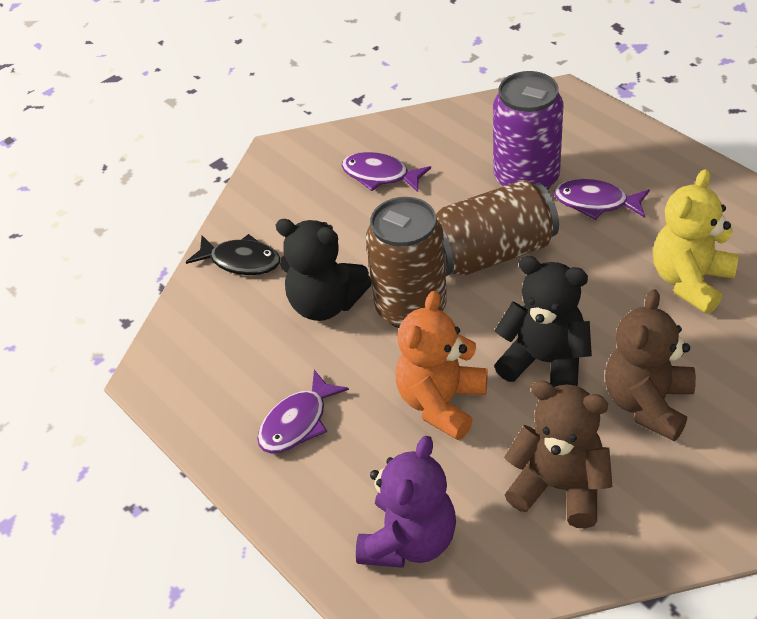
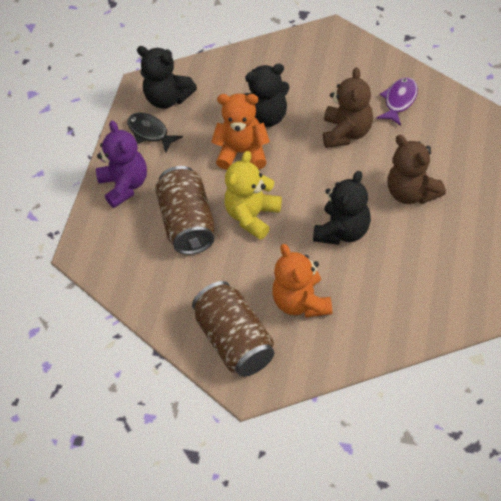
black teddy bear: [276,219,372,321] [494,256,592,387] = 2 -> [137,46,197,109] [244,64,290,127] [313,171,371,245] = 3
orange teddy bear: [396,291,488,440] = 1 -> [211,94,270,170] [272,244,332,318] = 2
purple can: [493,71,564,190] = 1 -> none = 0
purple fish: [257,370,349,454] [341,152,431,192] [554,179,650,220] = 3 -> [376,77,418,126] = 1

